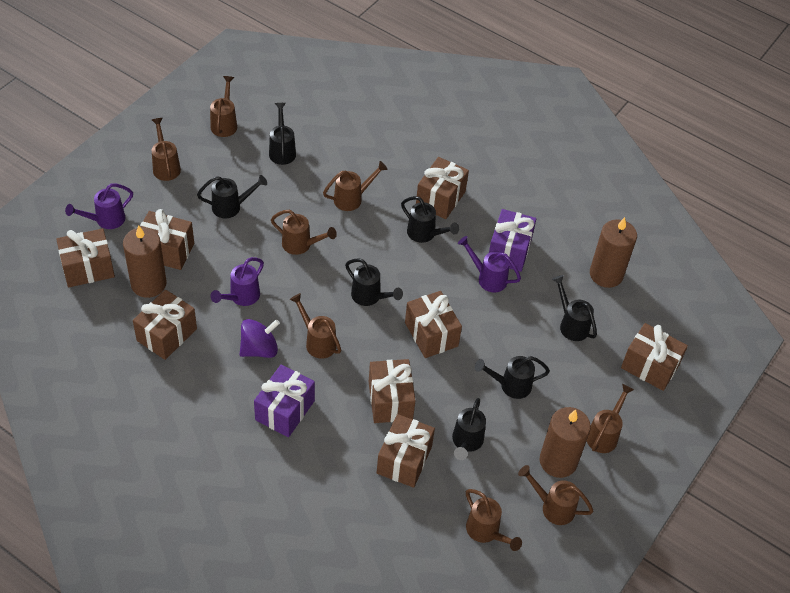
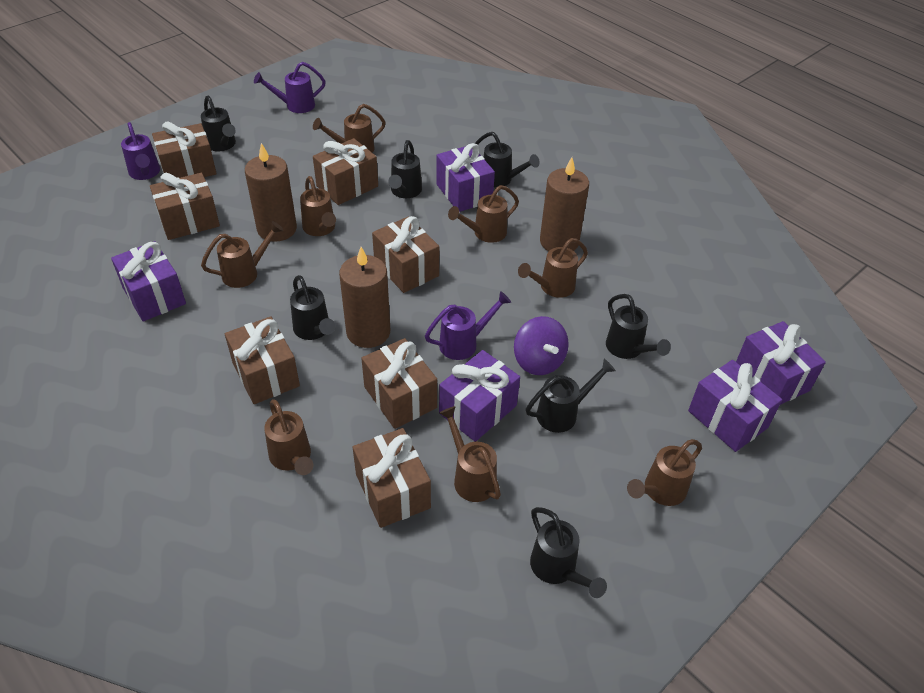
brown gift: [56,228,115,287] [133,290,197,360] [140,209,194,270] [369,359,416,423] [377,414,435,488] [405,291,462,358] [416,157,469,219] [621,323,688,391] = 8 -> [150,173,220,240] [152,121,217,178] [225,316,300,404] [313,138,378,205] [353,428,431,528] [361,338,437,429] [372,216,439,293] = 7
purple gift: [254,364,315,437] [489,209,536,272] = 2 -> [111,241,186,321] [436,143,495,212] [439,350,520,442] [688,360,782,452] [736,321,826,405] = 5

